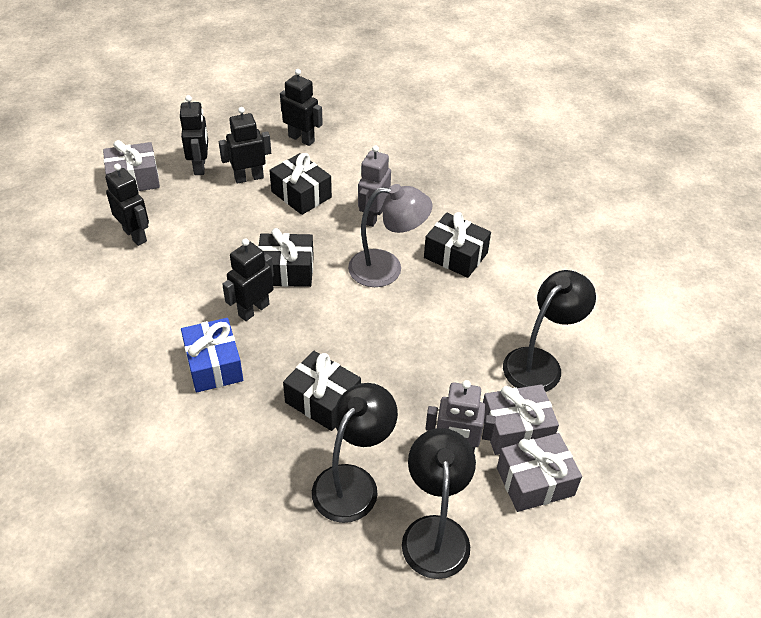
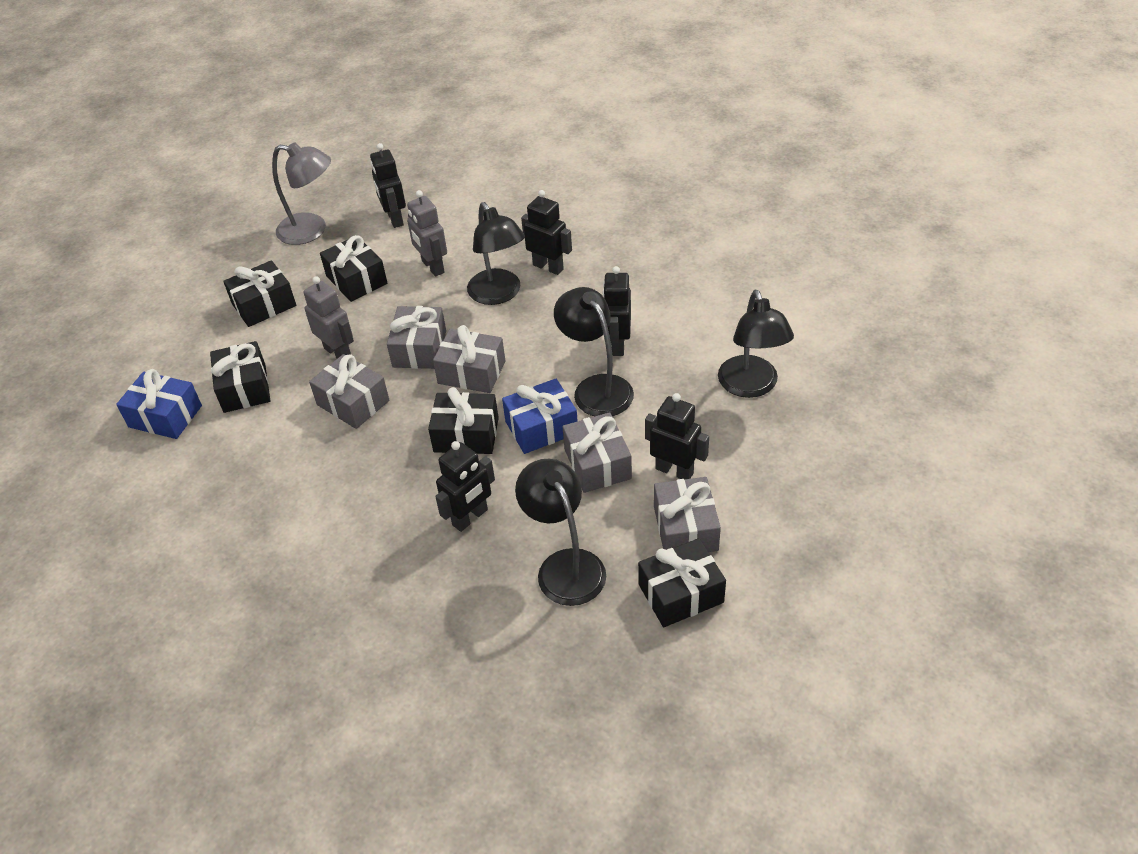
black gift: [258,228,314,287] [269,153,332,215] [283,351,361,431] [424,212,491,278] = 4 -> [210,341,271,413] [223,260,296,327] [320,235,387,302] [428,387,499,454] [638,538,726,627] = 5
black lamp: [312,383,398,523] [402,428,476,579] [503,270,596,392] = 3 -> [467,202,525,305] [515,459,606,606] [554,287,634,416] [718,290,794,398] = 4
blue gift: [181,318,243,393] = 1 -> [116,369,202,439] [502,379,578,454] = 2
grey gift: [103,140,160,191] [483,384,559,455] [497,433,582,512] = 3 -> [309,354,389,429] [387,306,446,369] [433,325,505,393] [562,412,632,493] [654,477,721,552] = 5

